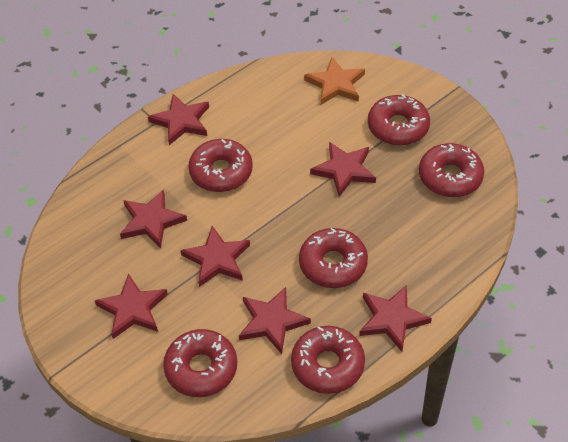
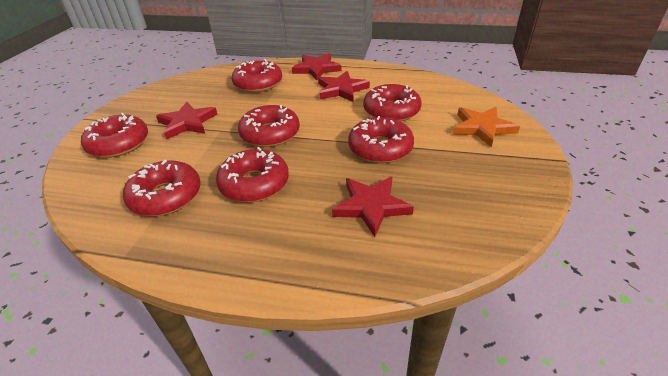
red donut: [163,329,237,397] [188,139,253,192] [291,326,365,394] [299,228,368,288] [368,94,430,146] [419,143,484,197] = 6 -> [81,113,148,158] [123,160,201,216] [216,147,289,202] [231,59,282,92] [238,105,300,147] [348,116,414,163] [363,84,422,121] = 7
red star: [95,273,168,339] [120,189,187,249] [148,94,209,145] [180,226,250,287] [239,287,311,354] [310,142,376,197] [359,285,432,352] = 7 -> [156,102,217,140] [292,53,341,80] [318,71,370,102] [332,177,414,237] = 4

